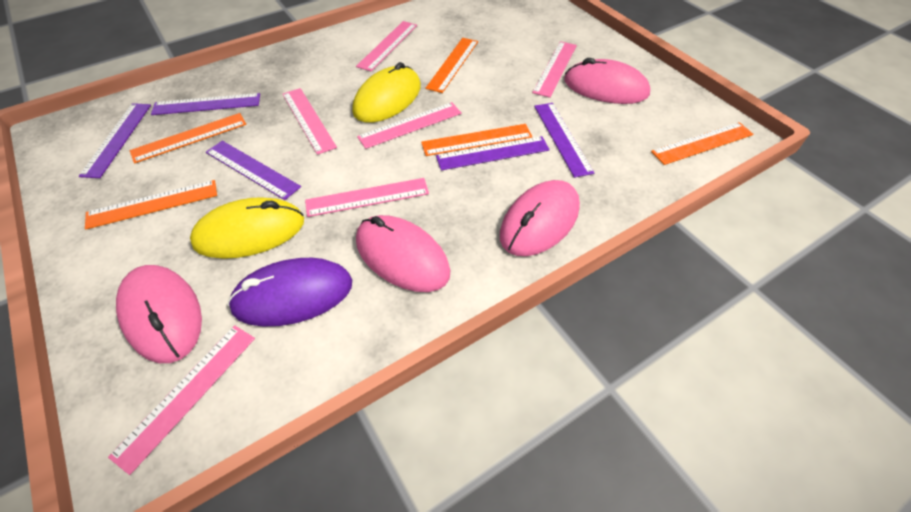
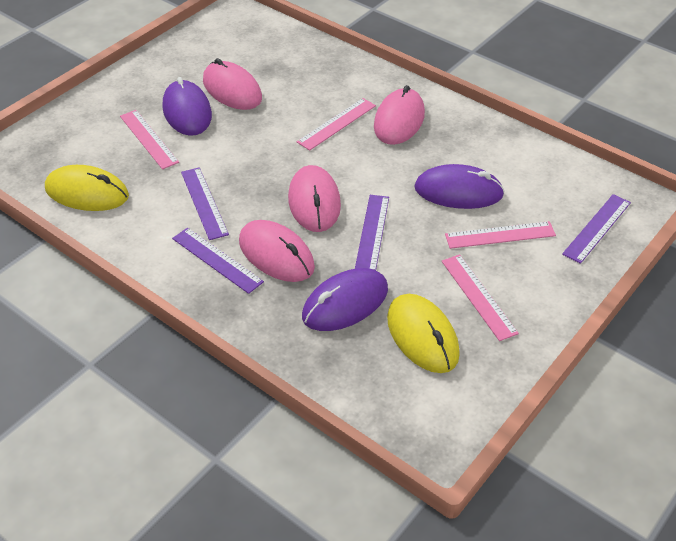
orange ruler: [85,180,217,229] [130,113,246,164] [421,124,532,156] [425,38,478,93] [651,122,753,165] = 5 -> none = 0
pink ruler: [108,325,255,475] [283,88,337,155] [305,178,429,217] [356,21,417,71] [357,102,462,149] [532,41,577,98] = 6 -> [120,110,179,169] [297,98,376,151] [442,254,519,341] [445,221,556,249] = 4
purple mouse: [228,258,352,326] = 1 -> [163,77,212,136] [302,268,388,331] [414,164,505,209] = 3
purple ruler: [79,103,151,178] [151,93,260,115] [206,141,301,200] [436,136,550,171] [534,103,594,178] = 5 -> [172,228,264,294] [181,167,229,240] [355,195,389,270] [562,194,631,264] = 4

